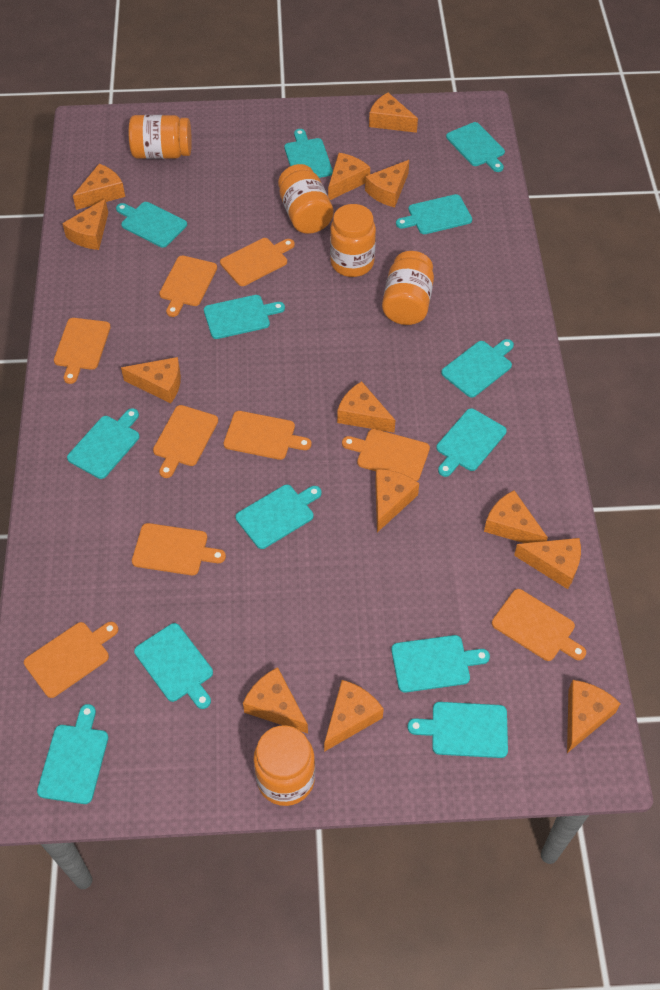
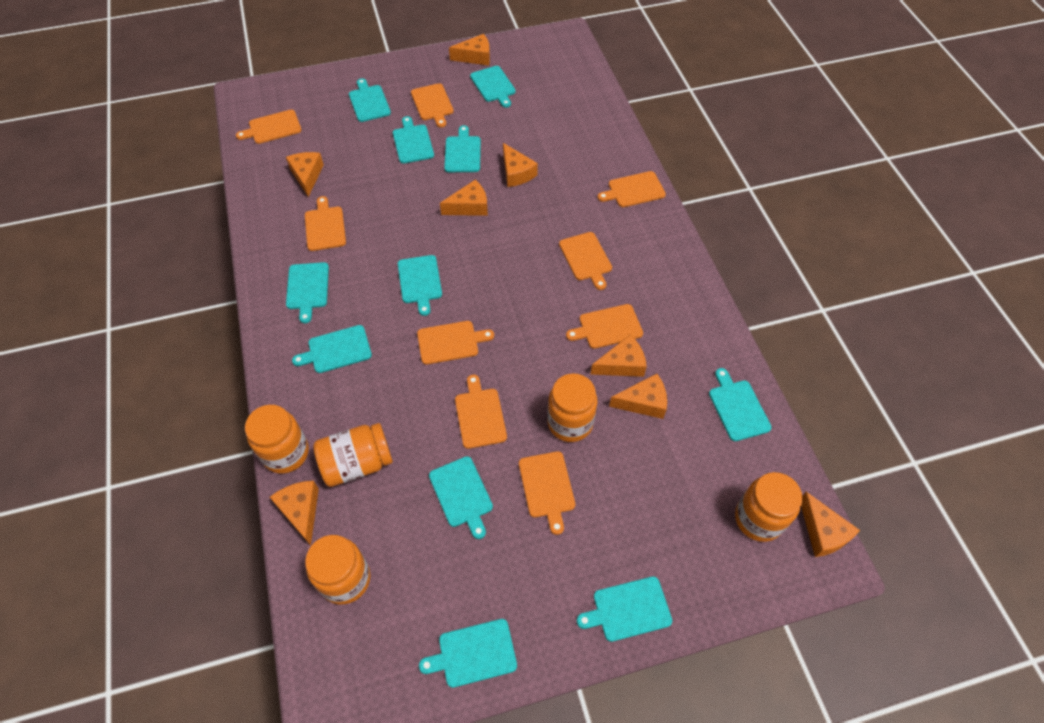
orange cheese: [62,199,108,250] [73,164,125,210] [121,357,181,404] [243,667,308,734] [324,680,384,752] [328,153,370,200] [337,381,396,433] [365,160,409,207] [369,93,418,133] [375,469,419,532] [484,490,548,543] [514,538,581,589] [567,680,621,753] = 13 -> [270,481,319,546] [286,152,324,197] [440,180,488,216] [449,34,490,65] [503,143,538,187] [590,335,647,377] [609,374,667,419] [801,492,860,557] = 8
turquoise cutting board: [37,704,108,804] [67,408,140,479] [116,202,187,248] [134,623,213,709] [204,295,285,339] [236,485,322,549] [284,129,333,178] [391,635,490,693] [396,194,472,234] [407,702,508,758] [436,408,507,477] [441,339,514,398] [446,122,505,172] = 13 -> [286,262,329,323] [292,325,372,373] [349,78,391,122] [393,116,434,164] [398,255,442,316] [419,619,517,688] [429,456,493,539] [444,125,481,172] [470,66,516,108] [577,576,672,642] [709,368,772,441] = 11

